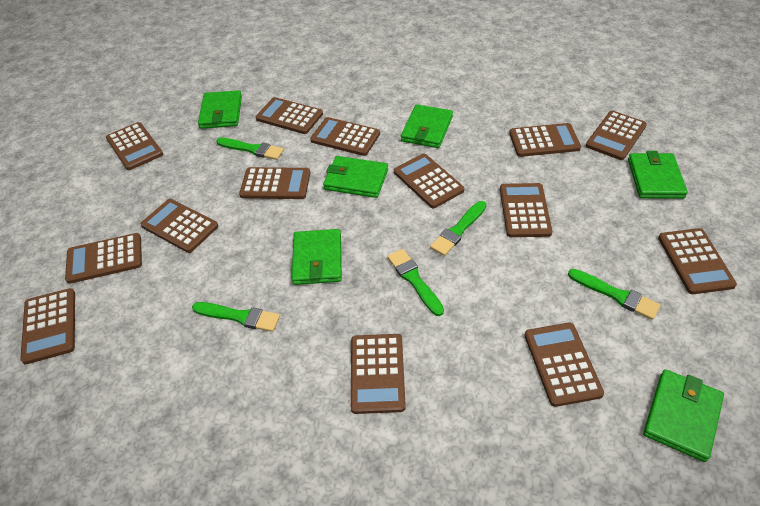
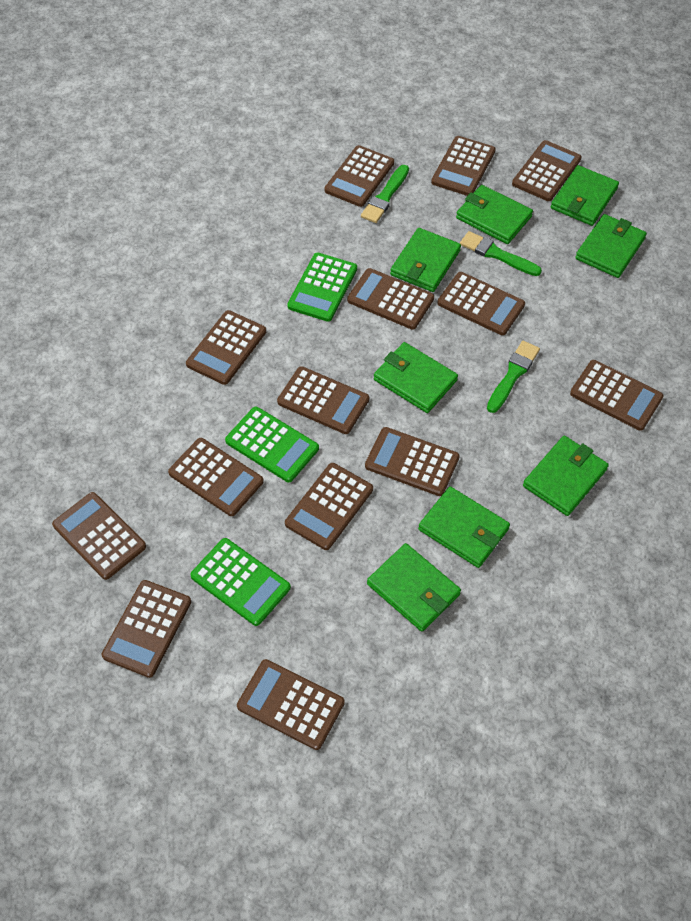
green brush: [192,302,280,332] [216,138,284,160] [387,249,444,316] [430,201,487,256] [568,269,661,320] = 5 -> [361,165,409,223] [460,231,542,276] [487,341,540,413] = 3
green calculator: none = 0 -> [190,538,291,626] [225,407,319,482] [287,252,357,322] = 3
green wallet: [198,90,242,129] [291,229,342,285] [323,156,388,198] [401,104,453,148] [628,151,688,199] [643,369,724,462] = 6 -> [367,543,461,632] [374,342,458,413] [390,228,461,292] [418,486,510,568] [456,185,533,244] [523,436,609,516] [551,165,619,226] [575,214,647,278] = 8

